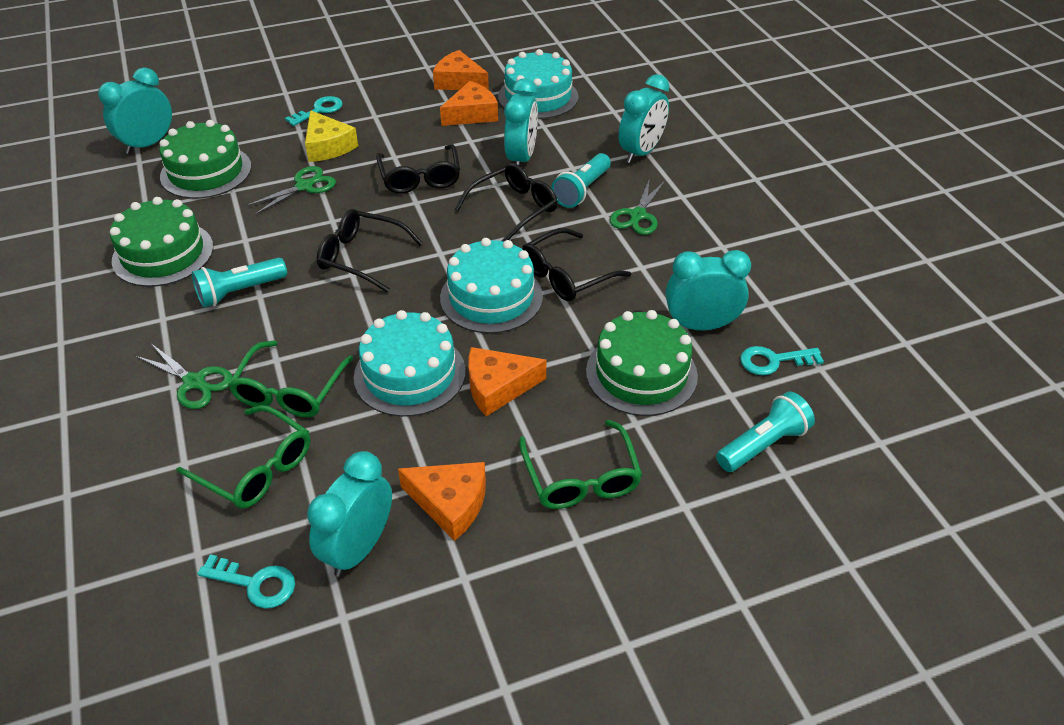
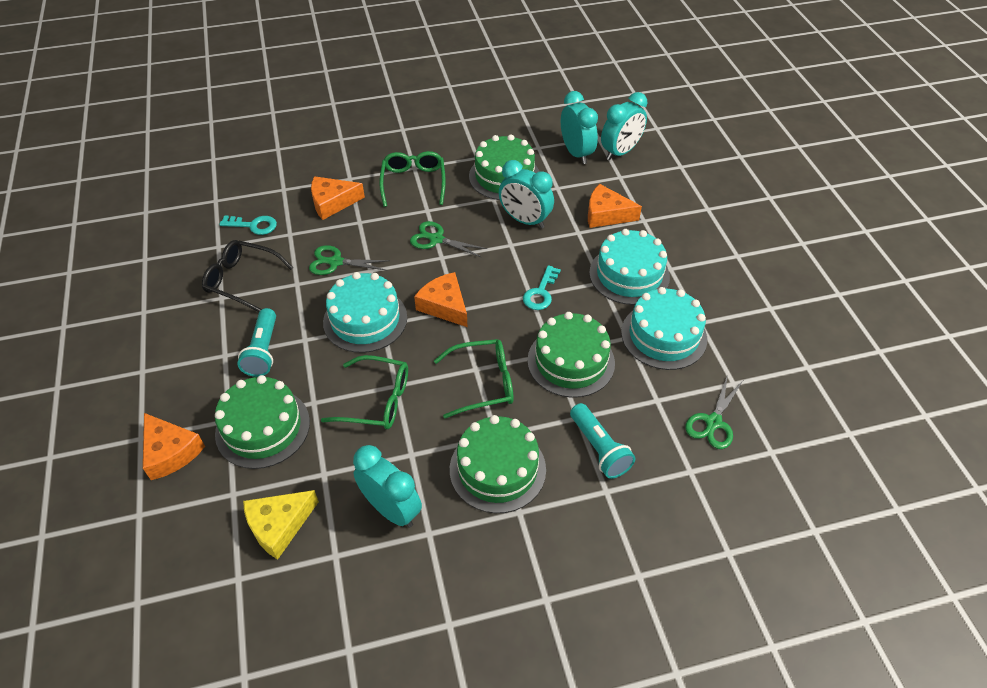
black glasses: [317,209,423,292] [376,144,460,194] [455,163,558,242] [522,228,631,301] = 4 -> [202,240,293,312] = 1
green cake: [110,197,213,287] [159,120,251,199] [586,310,698,416] = 3 -> [215,375,310,469] [450,415,546,513] [469,135,539,200] [527,312,615,398] = 4
turquoise clock: [98,67,172,154] [307,451,392,577] [504,78,538,166] [619,74,669,163] [666,250,751,330] = 5 -> [353,445,422,528] [499,160,554,228] [561,91,598,164] [601,92,647,161] = 4
turquoise flashlight: [192,258,287,308] [551,153,611,208] [716,392,815,472] = 3 -> [237,308,276,377] [570,403,635,479] = 2
turquoise key: [197,554,295,609] [285,96,343,126] [740,346,824,375] = 3 -> [219,215,277,235] [523,265,561,310] = 2

